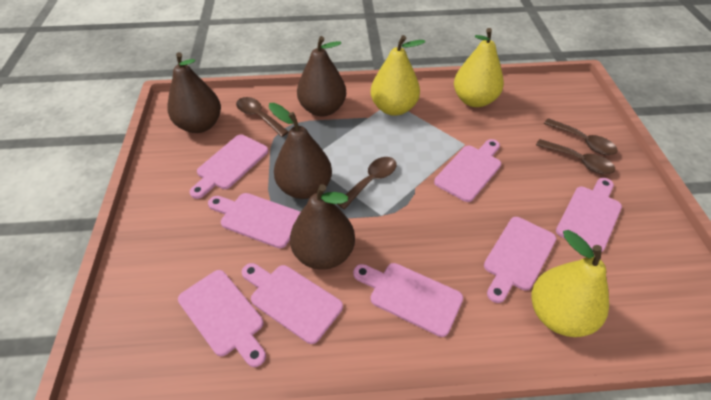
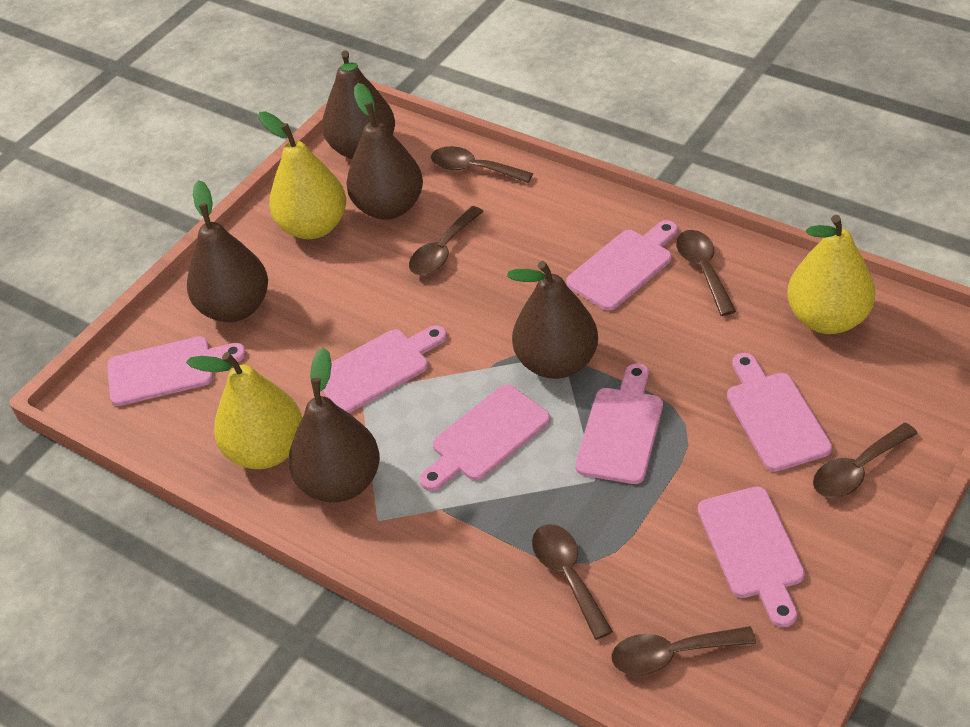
brown pear: [168,52,221,133] [269,103,332,199] [290,184,355,270] [297,36,346,116] = 4 -> [187,180,268,322] [288,347,380,503] [322,51,395,159] [346,83,423,220] [507,261,598,379] = 5
brown spoon: [236,97,289,137] [337,157,397,209] [536,139,615,174] [544,118,618,155] = 4 -> [409,206,484,275] [431,146,533,183] [532,524,613,640] [611,626,756,675] [676,230,736,316] [813,423,918,498] = 6
pink cutting board: [178,270,266,367] [190,135,268,199] [208,193,300,248] [242,263,343,344] [353,263,463,337] [434,139,501,202] [484,217,557,303] [556,178,622,253] = 8 -> [107,336,246,406] [322,325,447,413] [420,384,550,491] [566,220,678,311] [575,363,663,484] [698,486,805,627] [727,353,832,472] = 7

